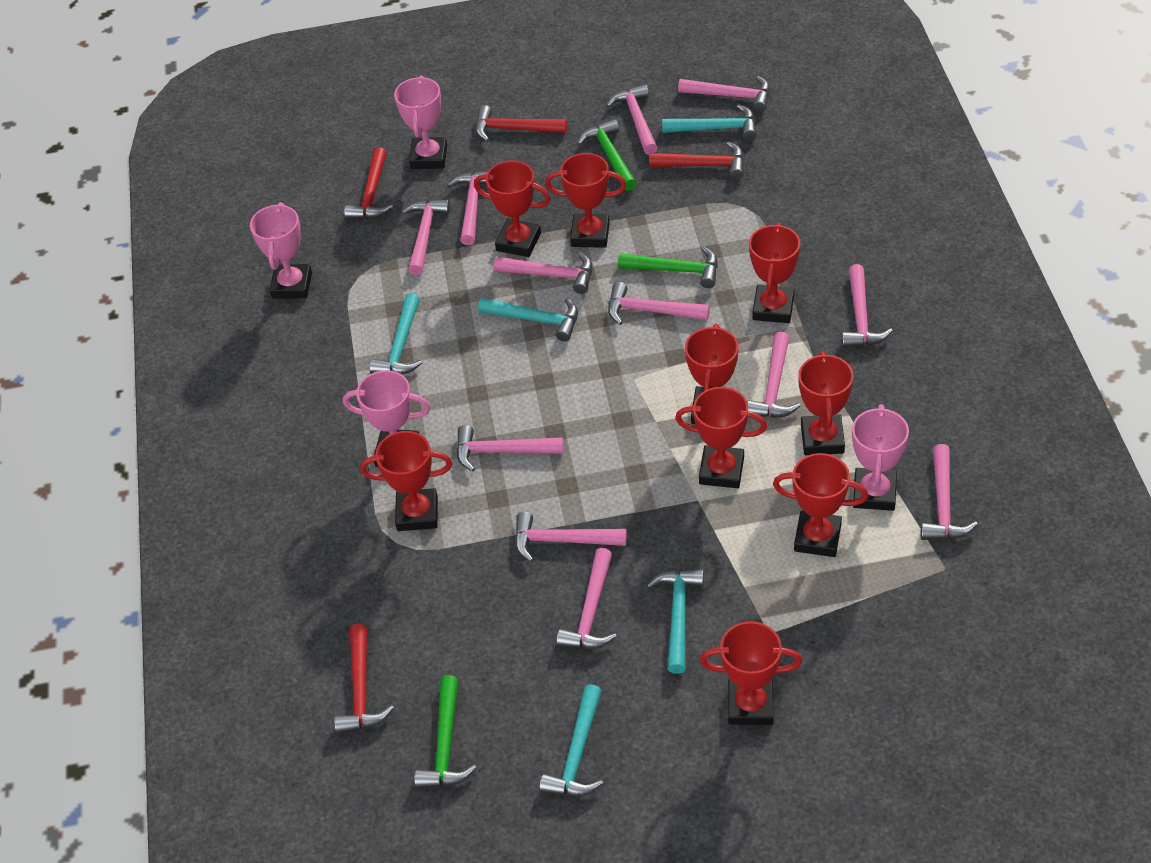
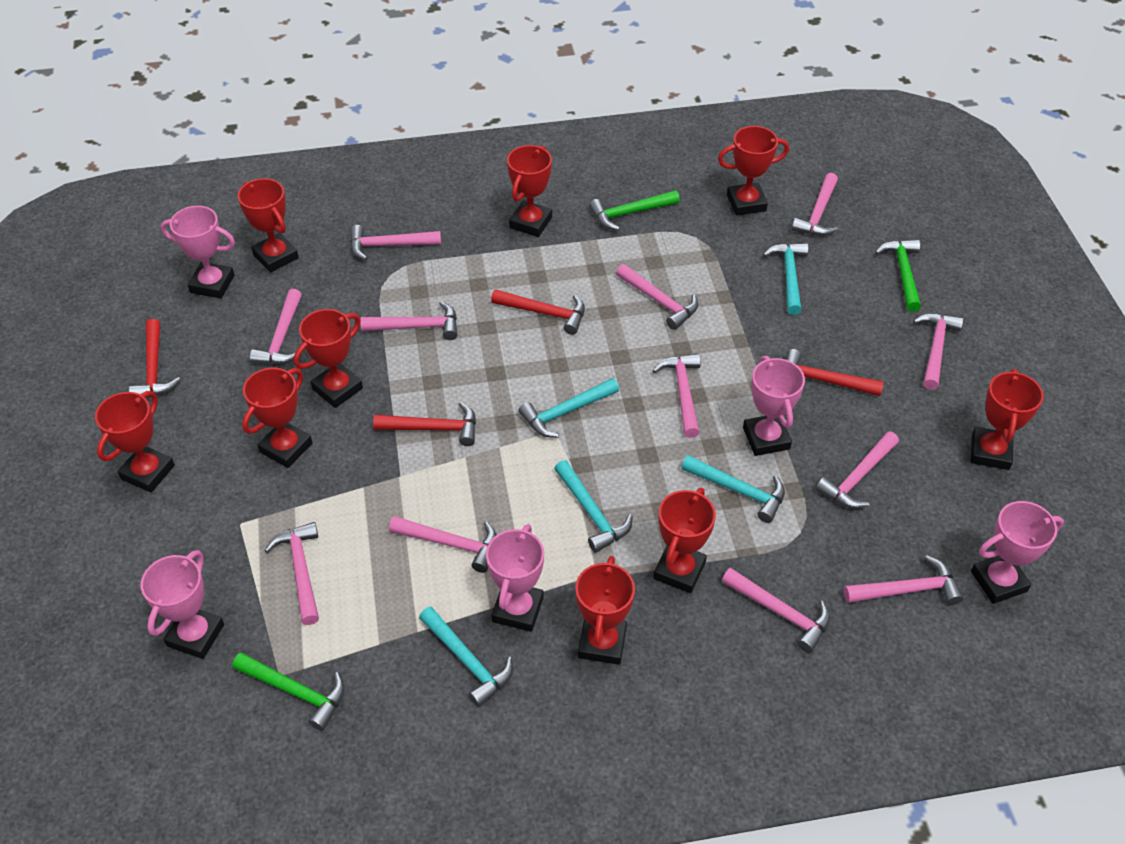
pink trophy: [250,202,312,299] [343,370,431,467] [394,76,447,169] [852,404,909,511] = 4 -> [141,550,224,659] [161,206,235,298] [486,524,544,632] [743,355,805,456] [971,501,1064,604] = 5

